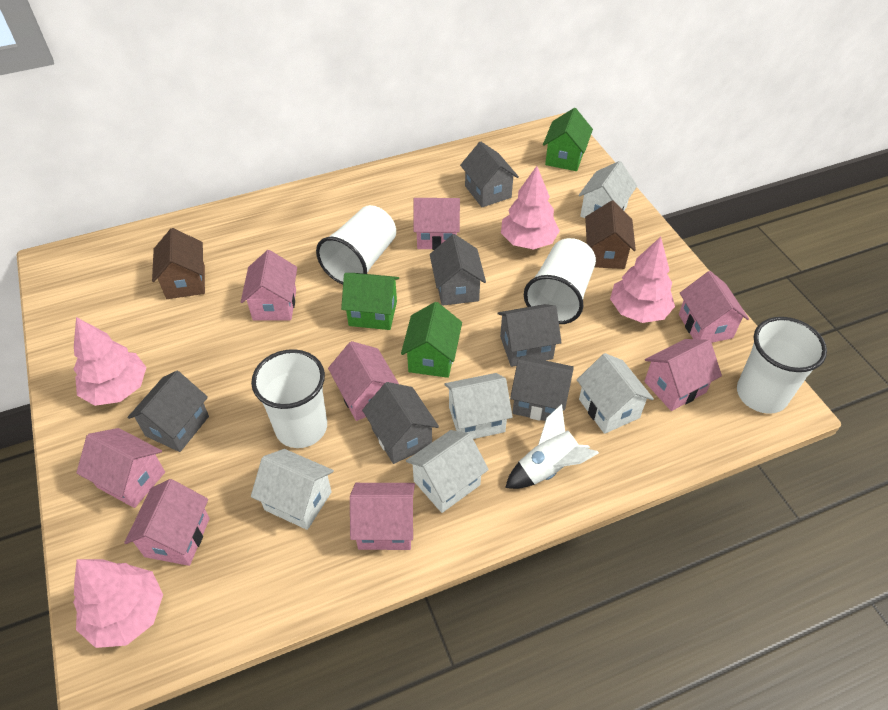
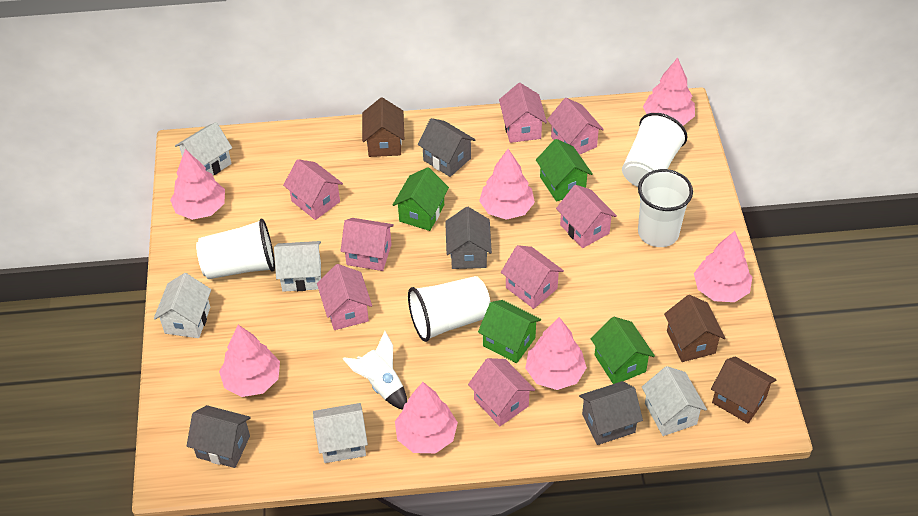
brown house: [152,228,205,299] [585,201,636,269] = 2 -> [362,97,404,157] [664,295,725,362] [711,356,777,423] = 3
green house: [341,273,399,330] [401,302,462,378] [543,108,593,171] = 3 -> [393,167,449,231] [478,300,541,363] [536,139,593,202] [591,317,655,384] = 4
grey house: [127,371,209,452] [362,382,439,464] [430,234,486,306] [460,142,519,207] [498,304,562,367] [510,356,574,421] = 6 -> [187,405,251,468] [418,118,476,177] [445,207,492,269] [579,381,643,445] = 4
pink tree: [73,317,147,406] [73,559,163,648] [501,166,560,250] [610,237,675,323] = 4 -> [170,149,225,220] [219,325,280,397] [395,382,458,453] [479,149,535,220] [525,317,587,390] [643,58,695,126] [694,231,752,302] = 7

